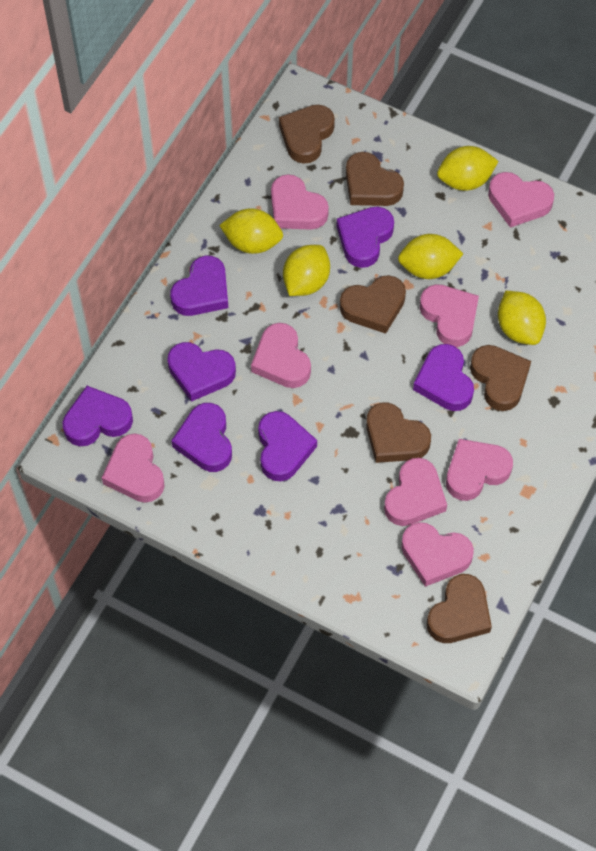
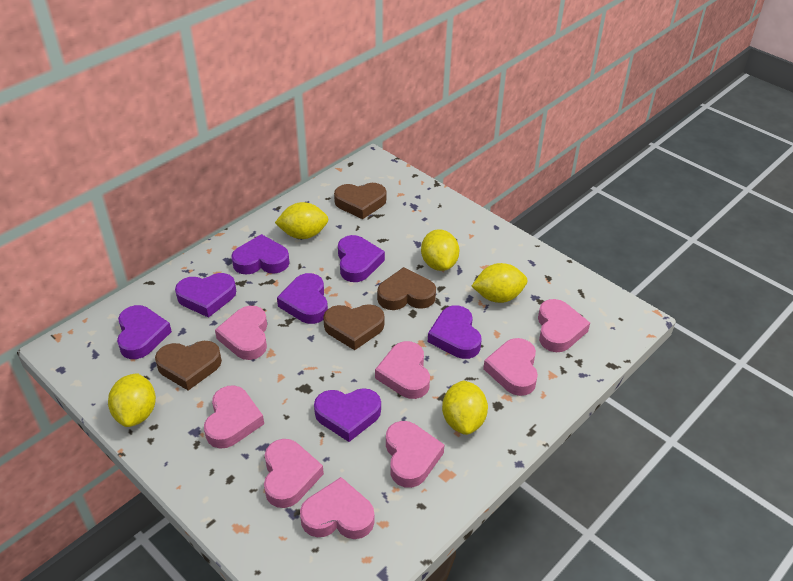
brown heart: [279,105,335,164] [340,275,406,334] [346,152,404,206] [366,402,431,463] [427,574,492,643] [470,345,531,411] = 6 -> [155,341,222,391] [323,304,384,350] [334,183,386,219] [377,267,436,310] = 4

